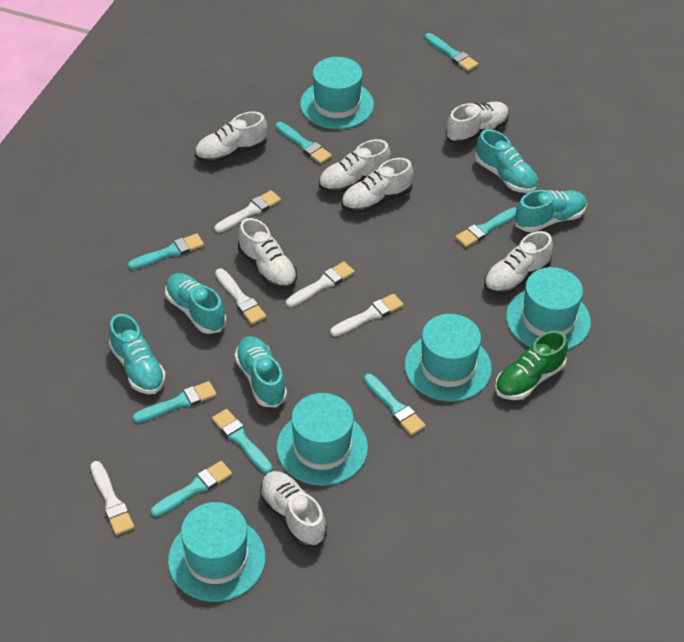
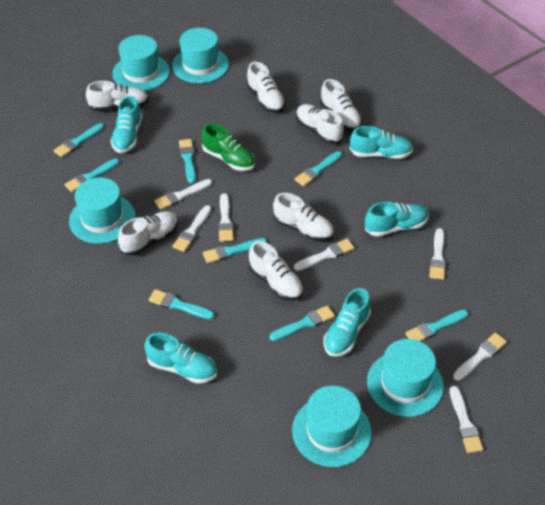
white brush: [91,461,134,535] [214,190,281,233] [215,268,267,324] [286,262,355,307] [330,294,404,337] = 5 -> [154,179,212,210] [172,205,212,252] [218,193,234,242] [294,239,355,271] [429,228,446,280] [450,386,483,453] [453,333,507,381] = 7

